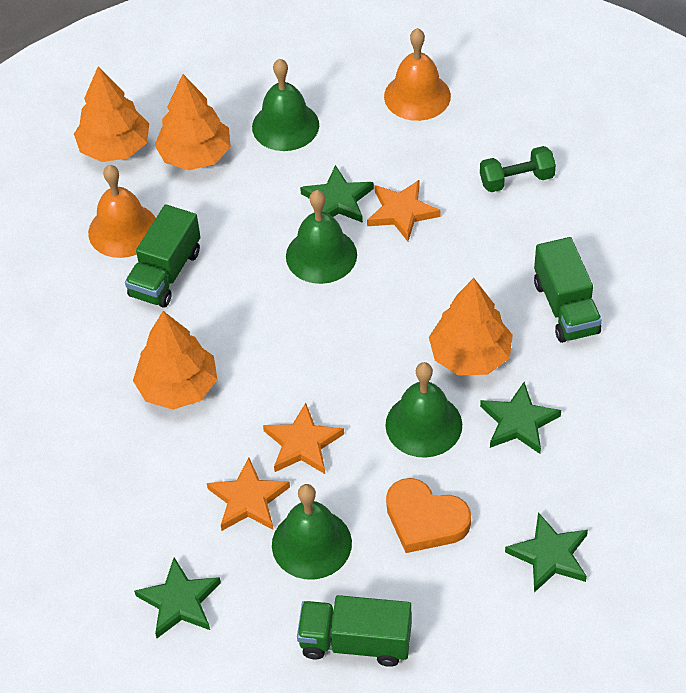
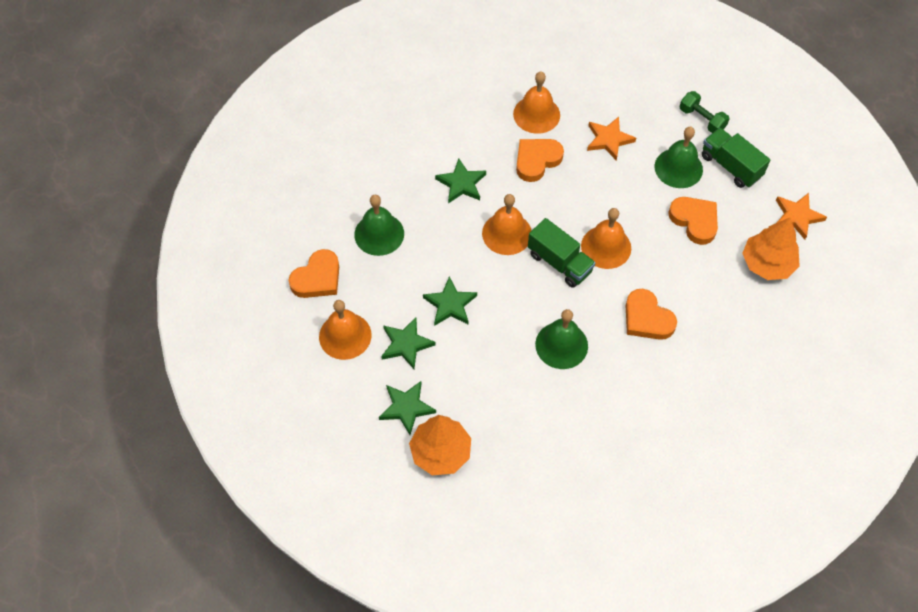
green bell: [252,59,319,151] [272,484,352,579] [286,190,357,284] [385,362,462,458] = 4 -> [354,195,404,256] [535,309,588,369] [655,127,703,188] = 3
green truck: [125,204,200,308] [297,595,412,667] [534,237,602,343] = 3 -> [528,218,595,288] [702,128,770,188] = 2
orange bell: [88,165,156,258] [384,28,451,121] = 2 -> [319,300,371,360] [482,194,532,255] [513,72,560,134] [581,208,631,269] = 4
orange heart: [386,478,471,553] = 1 -> [289,249,339,298] [516,139,564,182] [626,289,677,340] [668,197,718,245] = 4
orange star: [207,457,290,531] [263,403,344,474] [367,180,441,241] = 3 -> [587,117,636,161] [776,193,827,239] = 2
orange tree: [74,66,149,162] [133,311,217,410] [155,74,231,170] [429,278,513,375] = 4 -> [409,415,471,475] [742,218,800,280] = 2

